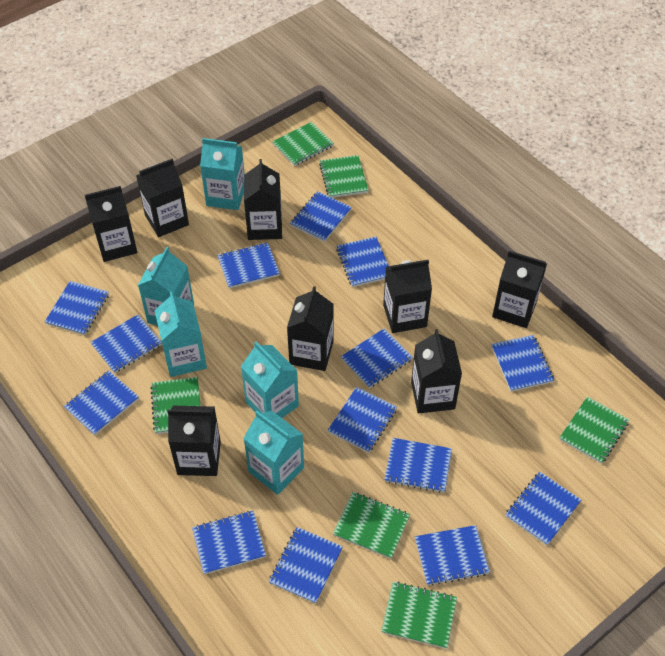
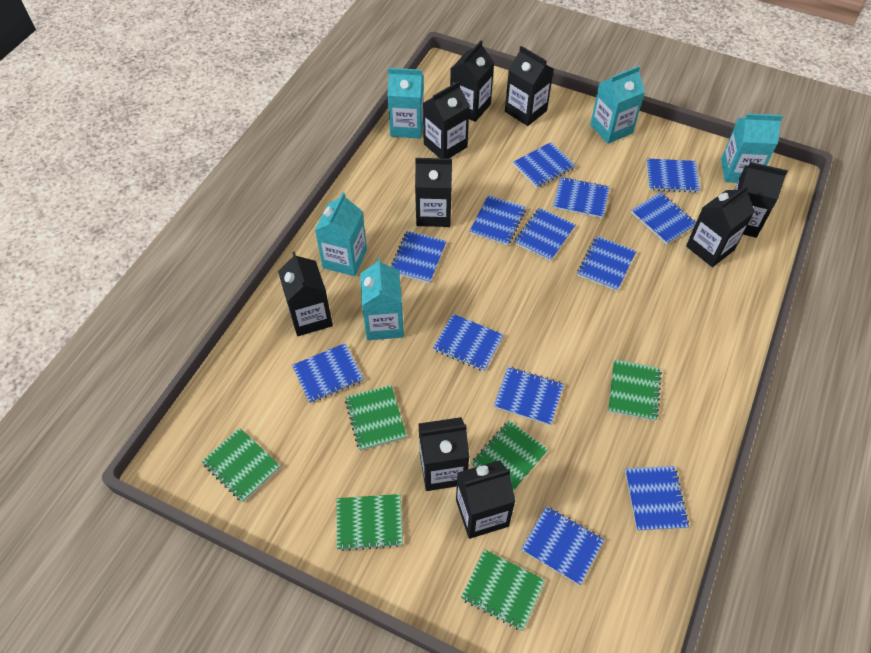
black carton: [85,186,137,262] [136,159,189,237] [167,406,221,476] [244,159,282,240] [287,286,334,371] [383,260,432,333] [411,329,462,413] [492,251,547,328] = 8 -> [278,251,333,336] [415,158,452,227] [419,417,469,491] [423,81,470,159] [450,41,494,122] [456,460,516,539] [505,46,554,126] [686,185,755,267] [734,162,788,238] = 9
blue notebook: [45,281,109,335] [64,371,139,435] [90,314,162,373] [192,511,266,575] [217,242,280,288] [269,527,343,604] [290,191,352,242] [328,387,397,453] [336,237,389,287] [341,328,413,388] [384,438,452,493] [415,525,490,586] [491,335,554,392] [505,472,581,546] = 14 -> [292,343,364,403] [390,231,446,283] [433,314,503,371] [470,195,526,246] [494,367,564,426] [513,142,576,188] [514,208,576,261] [521,506,604,585] [553,177,610,218] [577,236,636,291] [625,466,689,531] [631,192,696,244] [646,159,700,193] = 13

